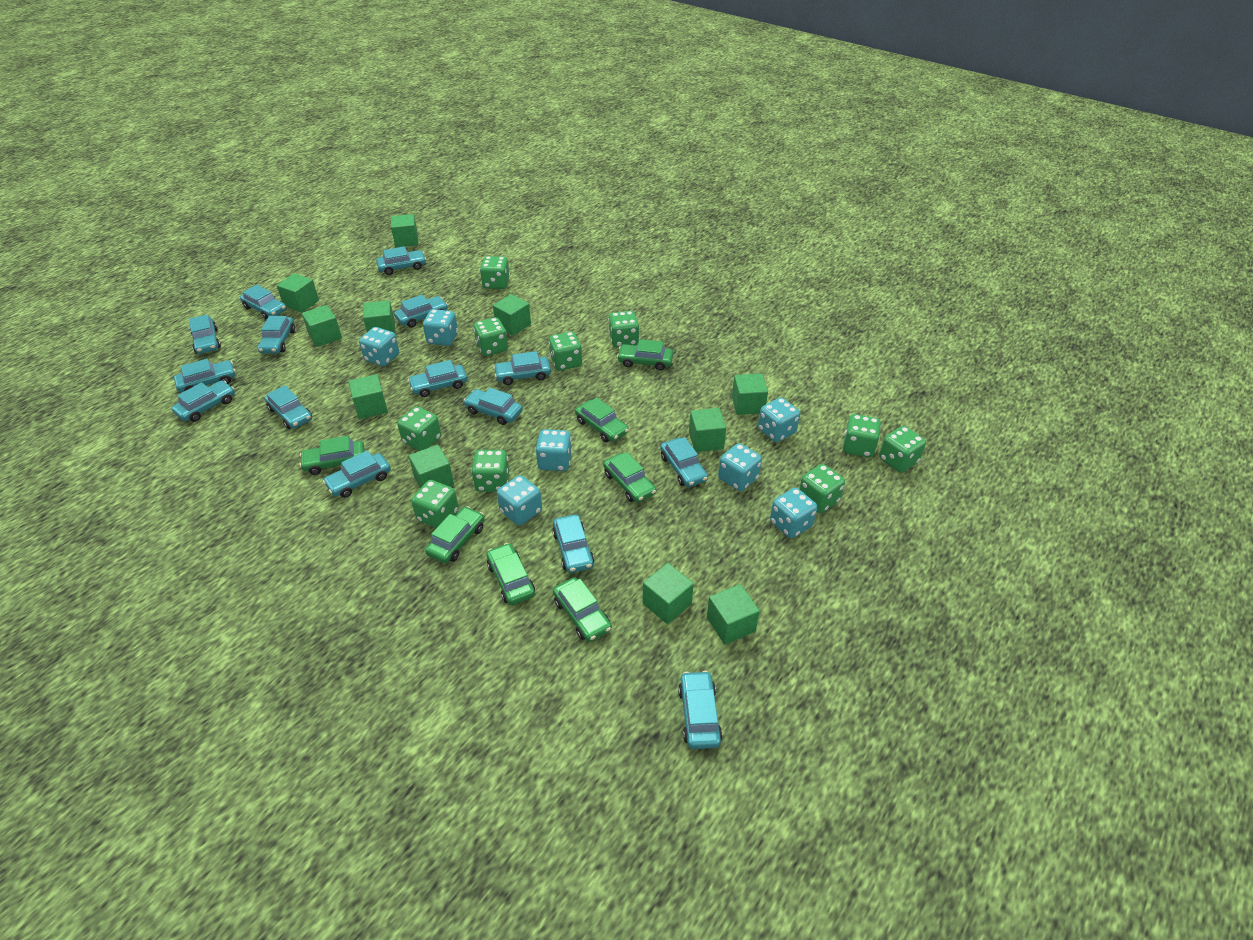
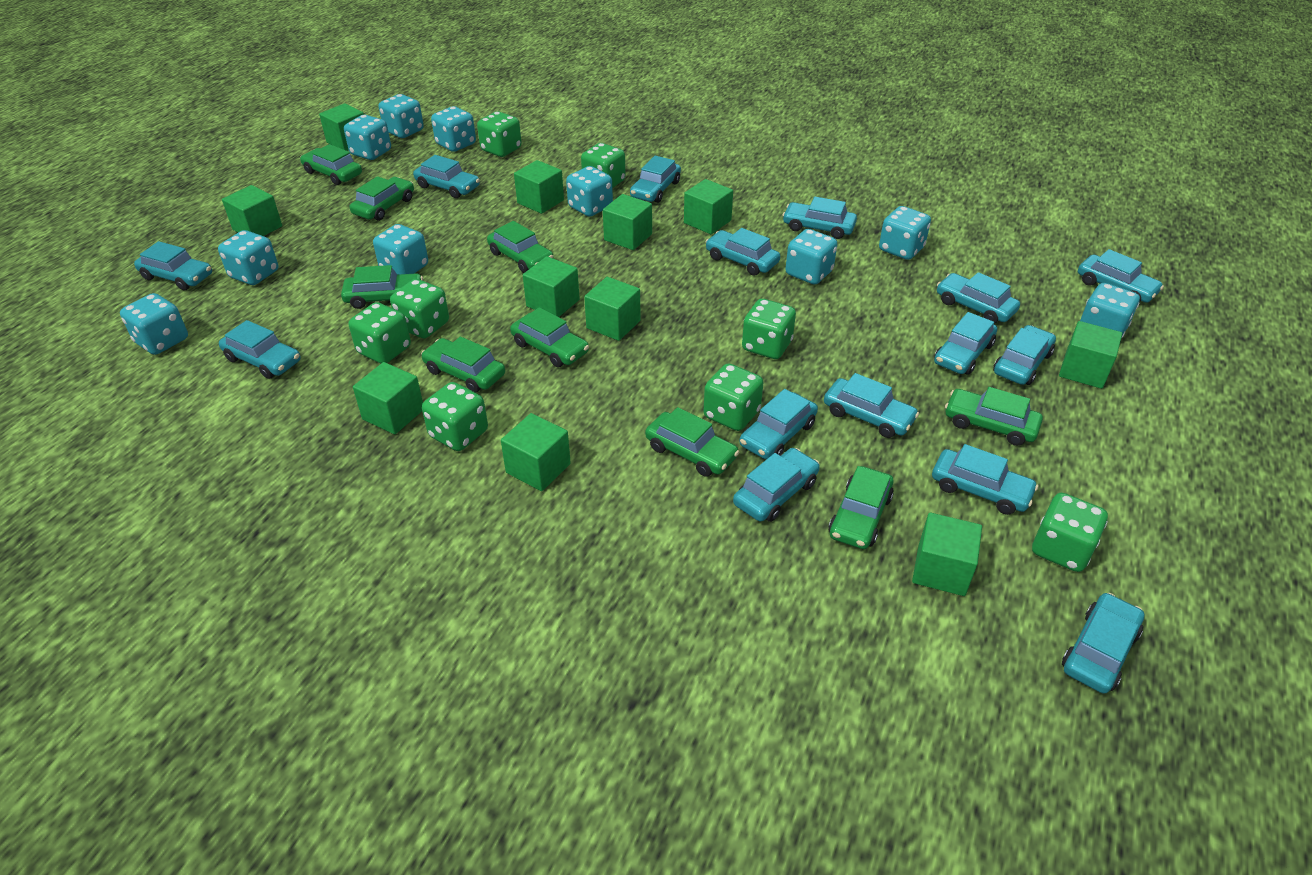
green car: [299,436,365,475] [425,506,484,563] [487,543,535,605] [553,577,612,642] [575,397,629,442] [603,452,656,503] [617,339,673,371] = 7 -> [300,144,362,185] [341,265,423,309] [350,176,414,221] [421,337,505,393] [487,221,554,273] [510,307,589,367] [645,407,739,477] [828,466,894,549] [945,387,1043,446] = 9
green dice: [397,407,441,451] [411,480,459,528] [471,450,509,492] [473,317,508,356] [480,256,510,289] [549,332,582,371] [608,311,639,347] [799,464,845,513] [843,414,881,457] [879,426,926,473] = 10 -> [349,302,411,364] [390,279,449,338] [422,382,488,451] [477,111,522,157] [581,143,626,188] [704,364,763,431] [742,299,796,359] [1032,493,1108,572] = 8
turquoise dice: [359,327,399,366] [423,309,458,346] [497,475,542,525] [535,429,572,471] [718,443,762,491] [758,397,800,442] [770,488,818,538] = 7 -> [120,293,188,355] [218,230,278,285] [344,115,391,160] [373,224,428,275] [379,94,424,138] [431,106,476,152] [566,166,613,217] [785,229,837,284] [879,206,931,260] [1080,283,1140,338] = 10

